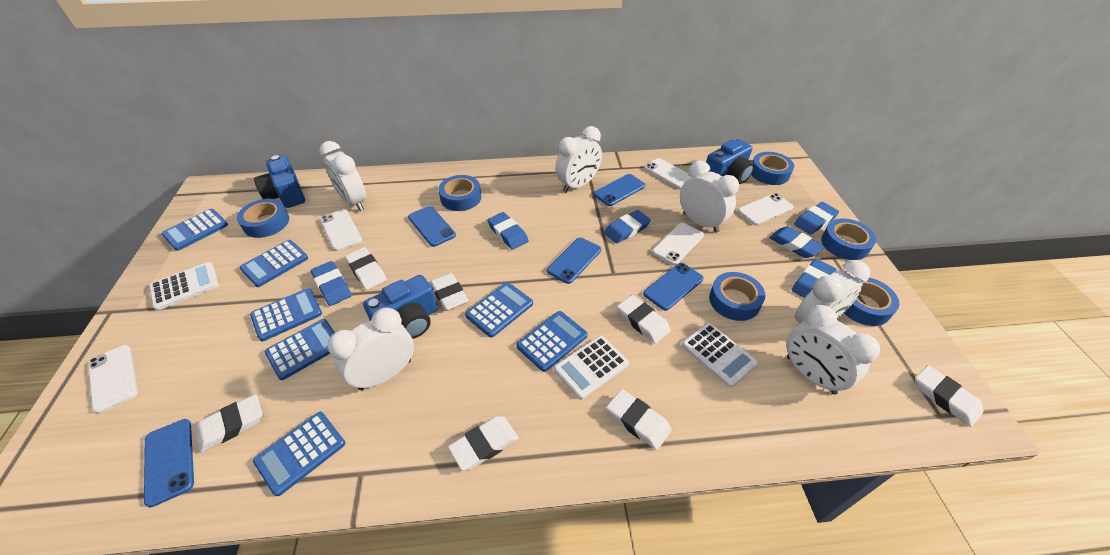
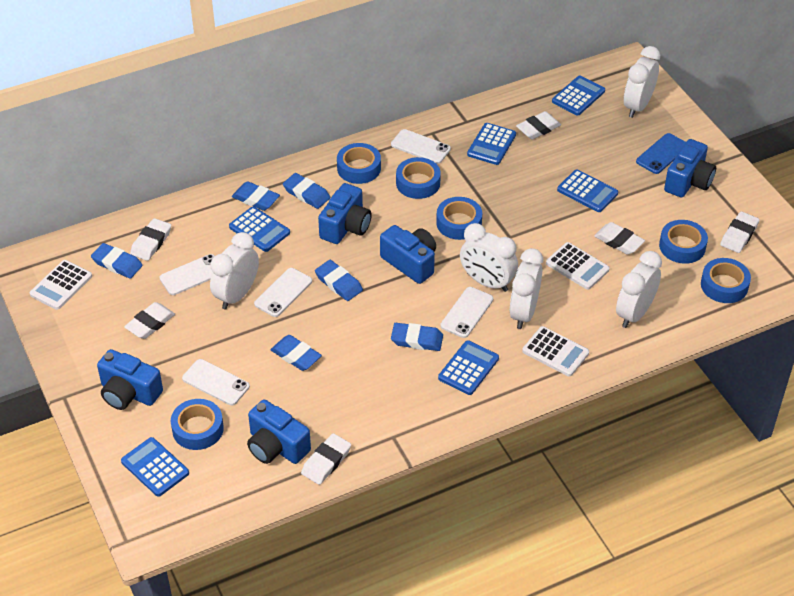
blue calculator: [161,209,228,251] [240,240,308,287] [250,288,322,341] [253,412,345,496] [264,319,335,380] [465,282,533,338] [516,311,588,372] = 7 -> [121,437,189,497] [229,207,290,252] [438,340,499,395] [467,123,516,165] [552,76,605,115] [557,170,618,212] = 6
blue camera: [254,155,305,208] [363,275,438,339] [706,139,755,184] = 3 -> [97,349,163,410] [247,399,311,464] [318,183,372,244] [380,225,436,284] [664,139,716,198] = 5
blue phone: [144,419,194,507] [408,206,456,247] [547,238,601,284] [593,174,645,206] [643,263,704,311] = 5 -> [636,133,686,174] = 1
white clock: [320,141,366,211] [328,308,414,390] [555,126,602,193] [680,160,739,233] [786,305,880,395] [795,260,870,324] = 6 -> [210,232,259,309] [460,223,518,292] [510,248,543,329] [616,251,662,328] [624,46,660,118] = 5
white eraser: [195,394,262,453] [345,247,387,290] [430,273,468,311] [448,416,519,470] [606,389,672,450] [617,295,671,344] [915,365,983,427] = 7 -> [124,302,175,339] [130,218,171,261] [301,433,351,485] [516,111,561,140] [594,222,645,255] [720,211,760,253] = 6

